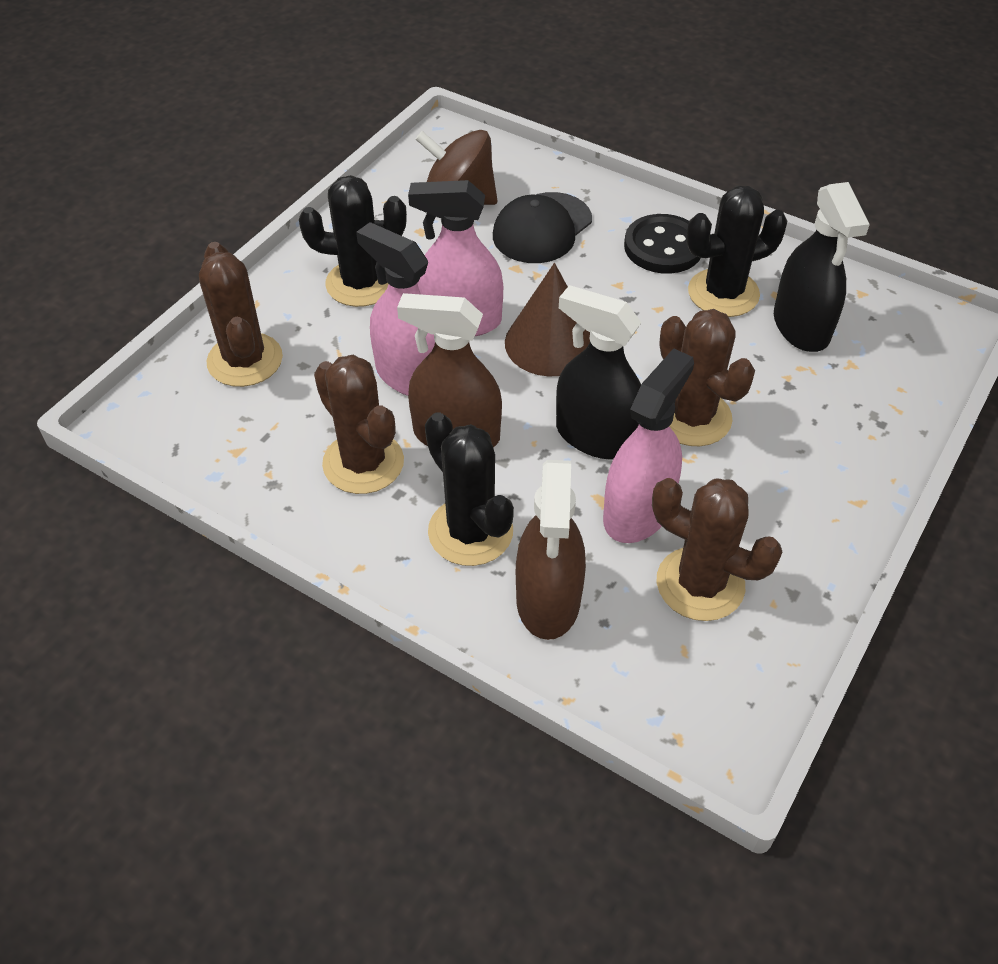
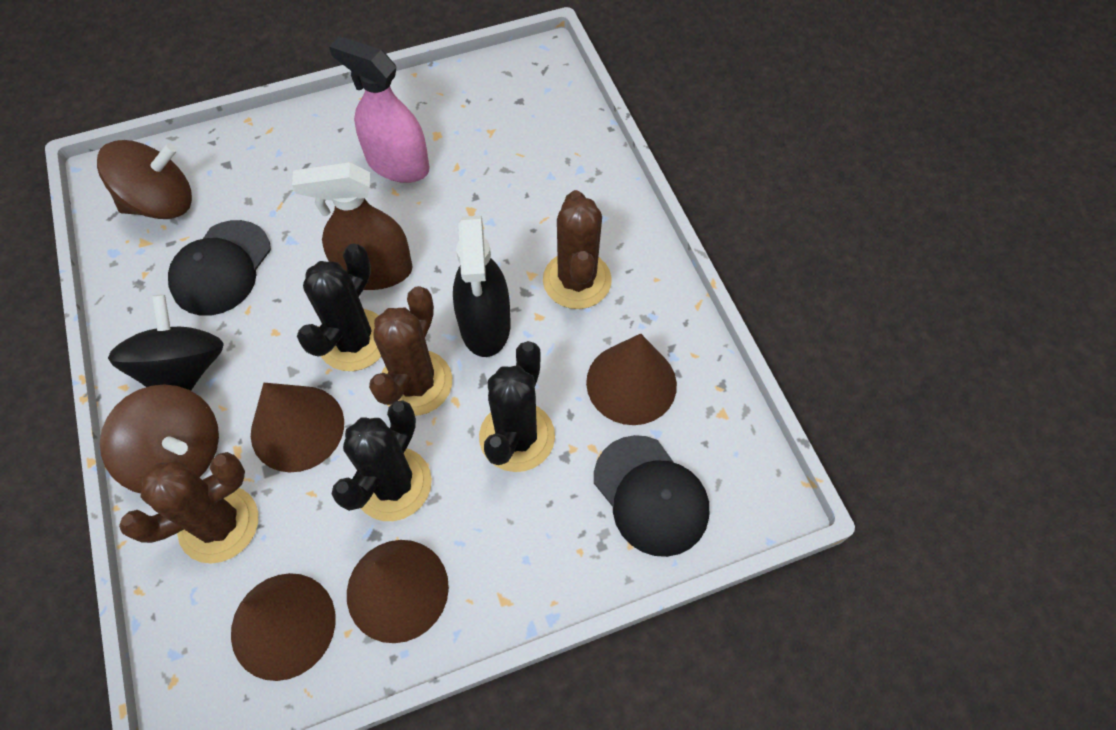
black button: [624,214,701,274] = 1 -> none = 0
black cap: [493,192,592,263] = 1 -> [168,220,271,316] [594,435,709,557] = 2
black spinning top: none = 0 -> [108,294,224,391] = 1
black spray bottle: [556,285,642,460] [774,182,870,352] = 2 -> [453,215,511,357] = 1
brown cactus: [199,242,283,387] [314,355,404,494] [652,478,782,621] [659,309,755,446] = 4 -> [119,452,258,564] [369,286,452,416] [543,190,612,309] = 3
brown cone: [505,263,590,376] = 1 -> [231,573,336,681] [251,383,344,472] [347,540,449,643] [586,334,677,425] = 4
brown spinning top: [415,130,497,205] = 1 -> [97,140,192,219] [100,384,219,493] = 2
brown spray bottle: [397,293,502,447] [516,460,586,640] = 2 -> [292,162,413,290] = 1
pink spray bottle: [356,222,435,396] [408,180,503,337] [603,348,694,543] = 3 -> [329,36,430,183] = 1

